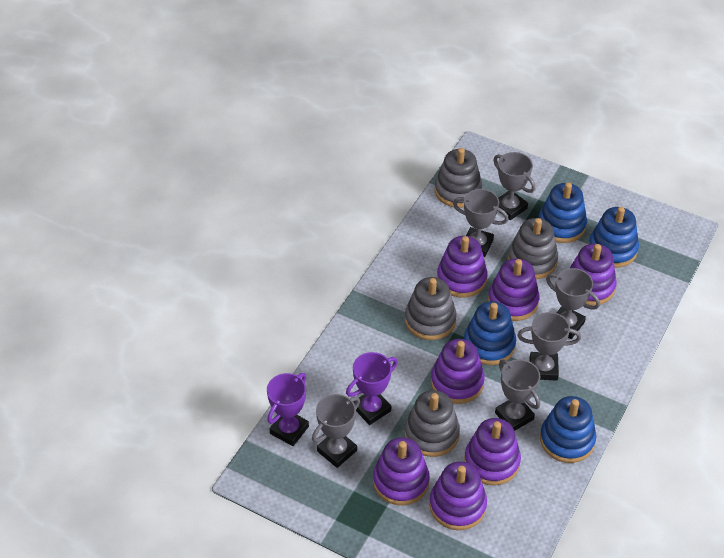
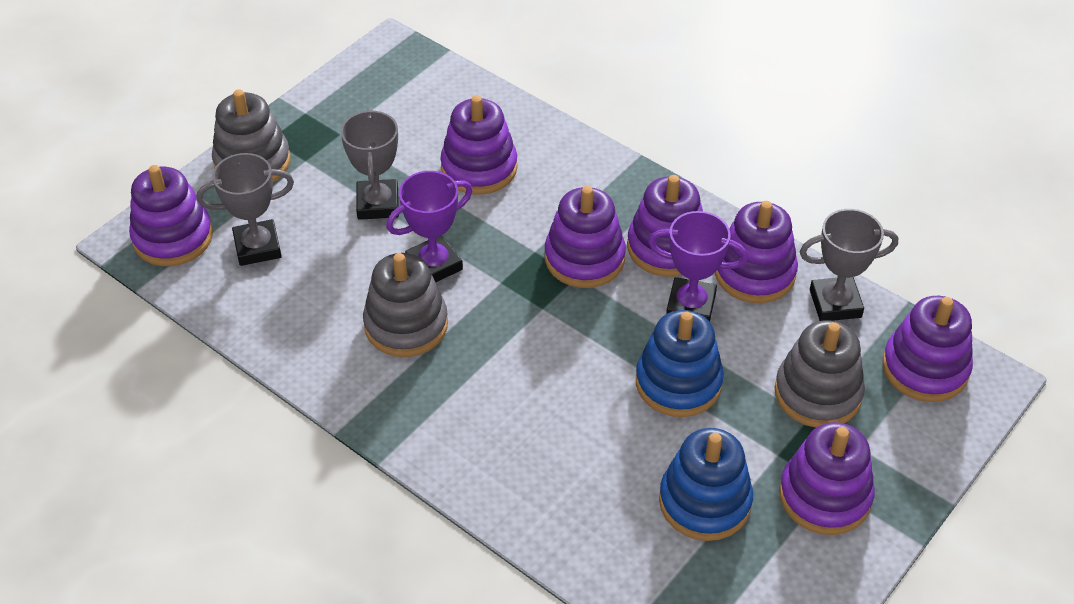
blue stacking toy: [464,301,516,365] [538,182,587,243] [540,396,596,463] [588,207,639,268] = 4 -> [636,310,724,417] [659,428,753,541] = 2
grey stacking toy: [404,390,460,457] [405,277,457,340] [434,148,482,208] [508,218,558,279] = 4 -> [212,89,290,182] [363,253,448,357] [775,320,865,428] = 3
grey trophy: [312,394,360,468] [453,189,509,257] [493,152,535,220] [495,359,540,431] [517,312,581,381] [546,268,600,339] = 6 -> [197,153,294,266] [341,108,399,220] [800,209,898,321] = 3

